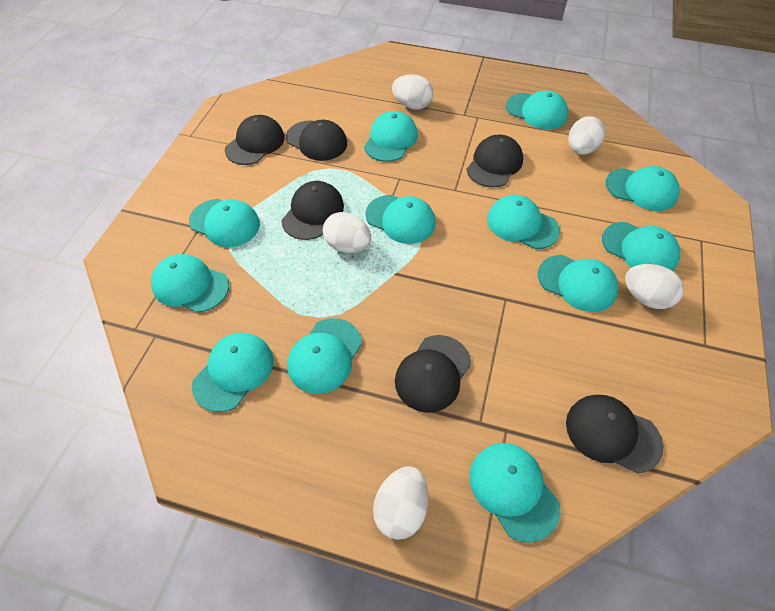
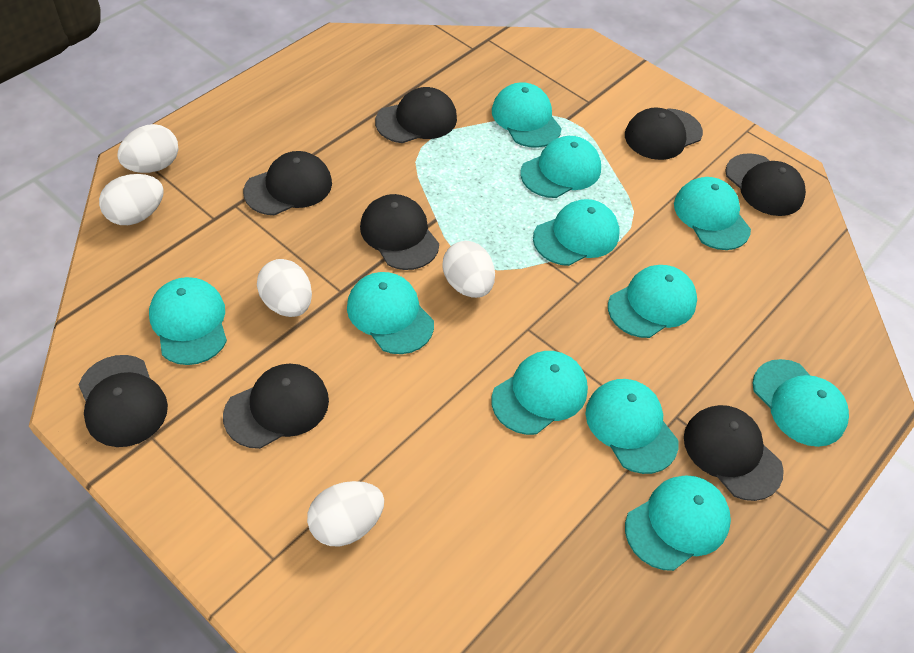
black cap: [225,115,285,165] [281,181,344,240] [286,120,347,161] [395,335,471,413] [467,135,523,188] [566,395,663,473] = 6 -> [79,355,168,447] [223,363,329,449] [243,151,332,215] [360,194,439,270] [375,87,457,143] [625,107,703,160] [684,405,784,501] [725,153,806,216] = 8
turquoise cap: [151,254,229,313] [189,199,260,247] [192,333,273,412] [287,318,362,394] [364,111,418,162] [365,195,436,244] [470,443,560,543] [487,195,560,249] [506,90,568,129] [538,255,618,312] [602,222,680,271] [606,166,679,211] = 12 -> [149,277,227,365] [347,272,434,354] [491,351,588,435] [492,82,562,148] [520,136,601,198] [533,199,619,266] [586,379,679,474] [608,265,697,338] [625,475,731,571] [674,177,751,250] [752,359,849,447] = 11

